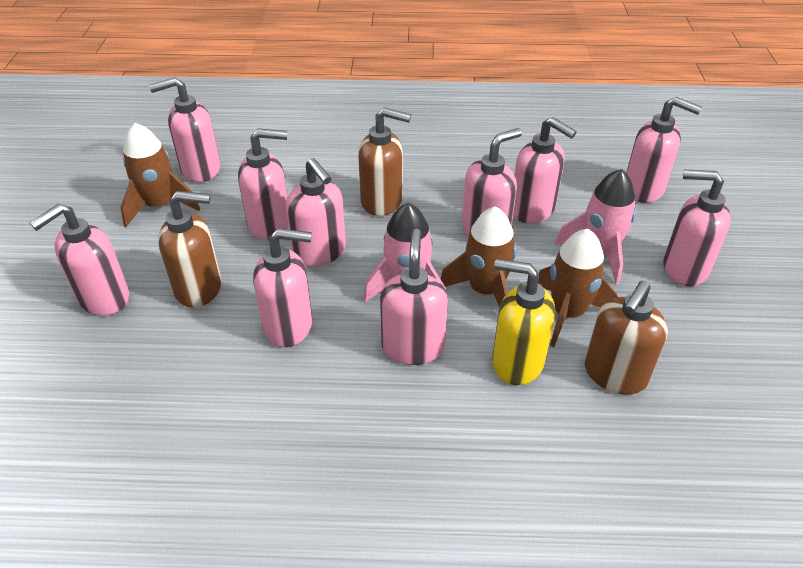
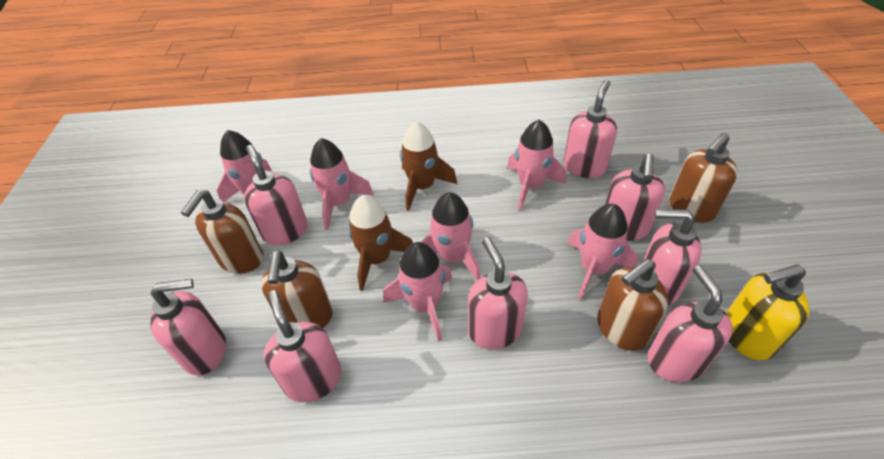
brown rocket: [121,123,200,227] [441,206,517,308] [538,229,618,347] = 3 -> [348,195,413,291] [400,121,457,211] = 2
brown soap dispenser: [158,191,221,308] [358,107,411,216] [585,281,668,395] = 3 -> [181,190,263,274] [261,251,333,328] [597,259,668,351] [669,133,738,223] = 4
pink rocket: [363,203,446,302] [555,169,636,284] = 2 -> [217,130,272,202] [310,138,374,230] [383,242,452,341] [422,192,480,280] [507,120,566,211] [567,204,638,300] = 6
pink soap dispenser: [30,204,129,316] [149,77,220,182] [238,128,288,240] [253,228,312,347] [286,158,346,266] [380,229,448,365] [462,128,522,236] [513,117,577,224] [626,97,702,203] [663,169,731,286] = 10 -> [150,279,226,375] [244,145,308,245] [264,290,342,402] [468,237,528,349] [564,80,617,178] [605,154,665,241] [643,209,702,305] [648,265,733,382] = 8

